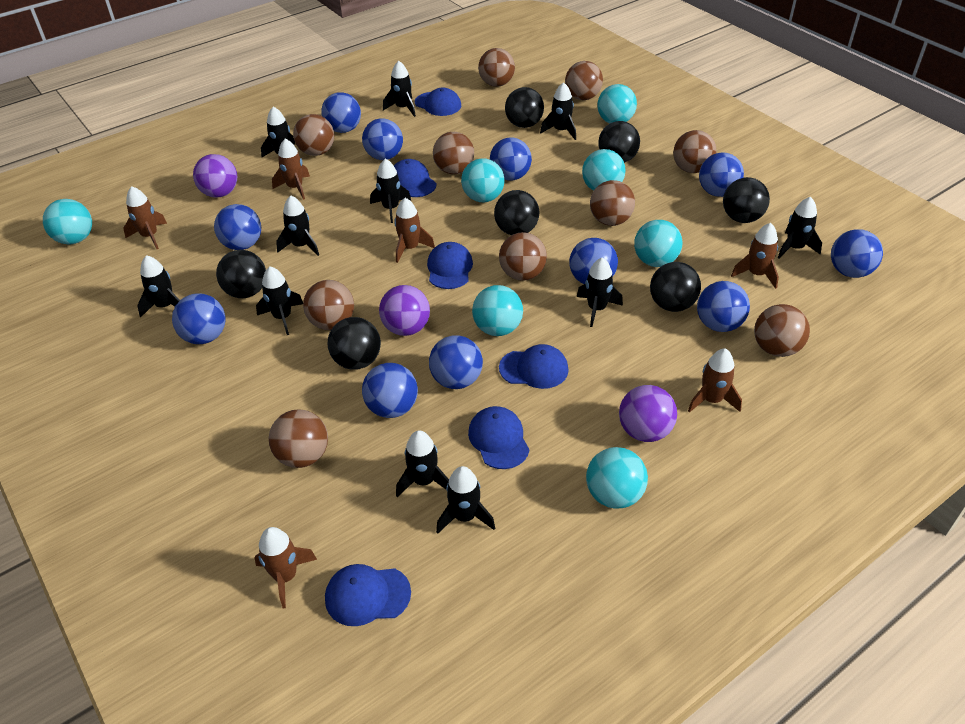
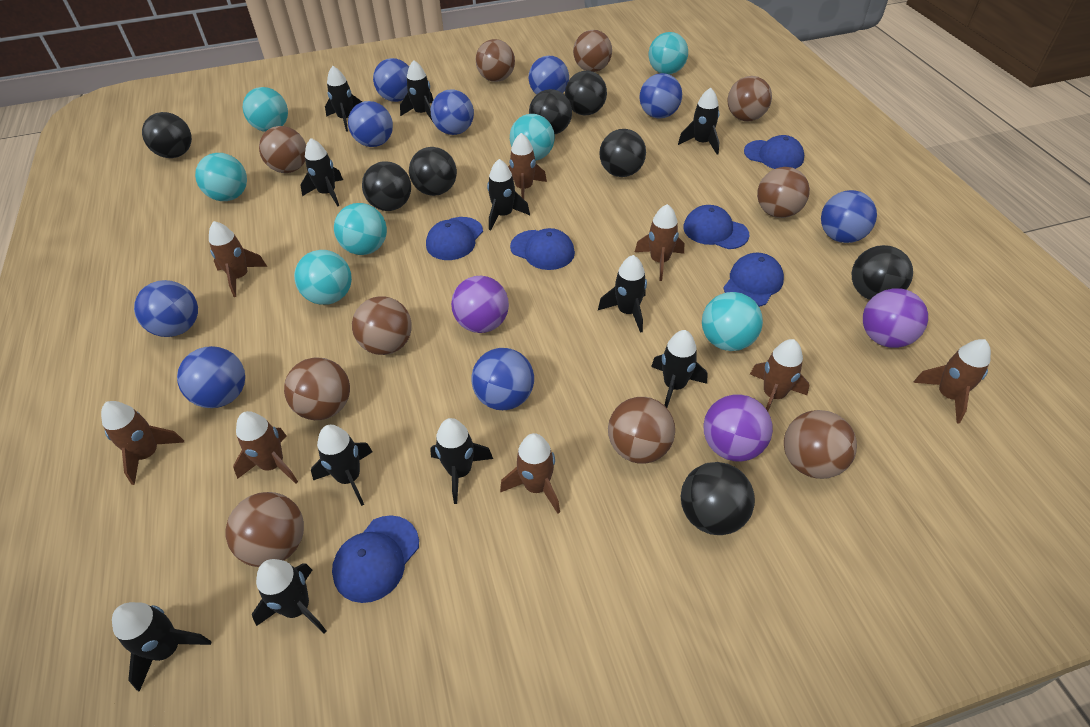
black ball: [216,250,266,298] [328,317,381,370] [494,190,539,235] [505,87,544,128] [598,121,640,163] [650,262,701,312] [723,177,770,223] = 7 -> [142,112,192,158] [362,161,411,211] [409,147,457,196] [529,89,572,135] [565,71,607,115] [599,129,646,177] [681,462,755,535] [852,245,913,300] = 8
blue ball: [172,293,226,344] [214,204,261,250] [321,92,361,133] [362,118,403,160] [362,363,418,418] [429,335,483,389] [490,138,532,180] [569,238,618,284] [697,281,750,332] [699,152,744,197] [831,229,883,278] = 11 -> [134,280,198,337] [177,346,245,408] [348,101,393,147] [373,58,409,102] [431,89,474,135] [471,348,534,410] [529,56,569,95] [639,73,682,119] [821,190,877,243] = 9
brown rocket: [123,186,167,249] [254,527,317,608] [272,139,310,200] [394,198,435,263] [688,348,742,413] [731,223,779,289] = 6 -> [101,401,184,485] [209,221,267,297] [233,411,298,484] [500,433,560,514] [508,133,547,199] [635,204,684,281] [750,339,809,411] [913,339,991,423] = 8

